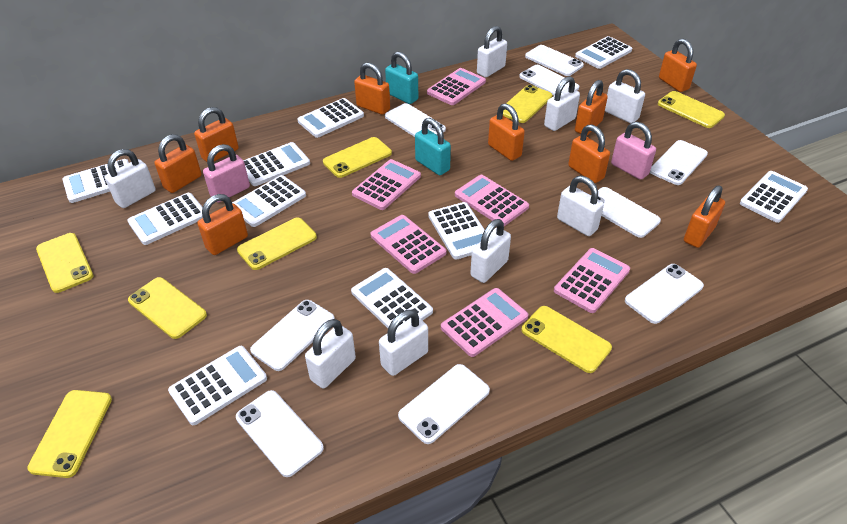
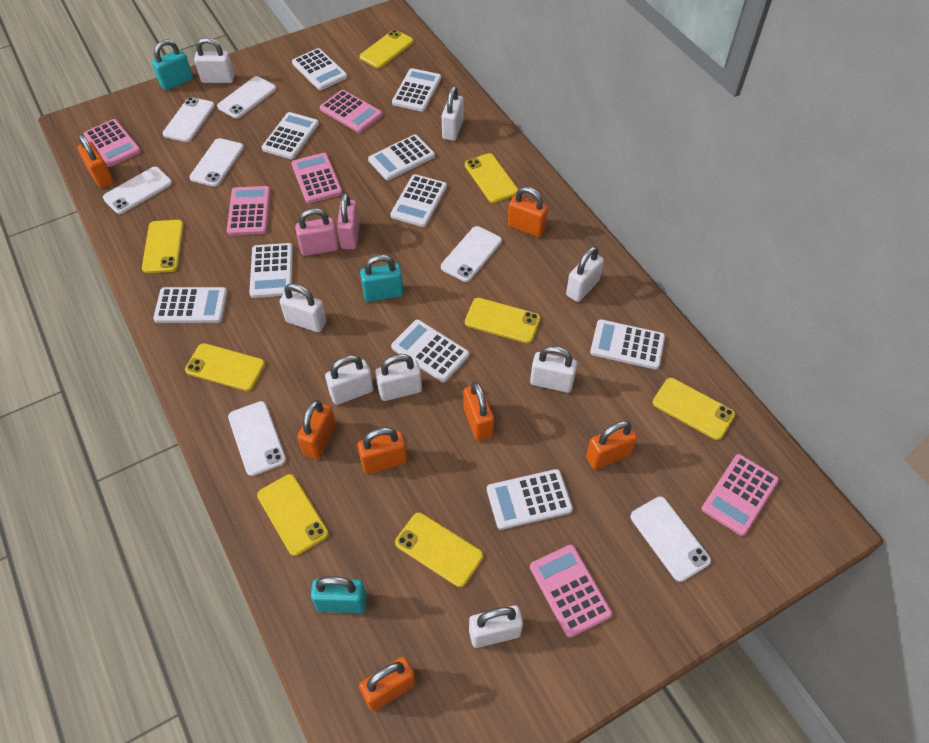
orange padlock: [155,134,201,193] [194,107,239,162] [197,194,248,255] [354,62,390,115] [488,103,525,161] [568,124,610,183] [575,80,608,135] [659,39,697,92] [684,185,725,248] = 9 -> [77,134,114,188] [297,400,336,459] [357,427,407,474] [359,657,416,712] [463,382,494,441] [508,187,548,237] [586,421,637,470] = 7
turquoise padlock: [385,52,418,104] [415,118,451,175] = 2 -> [152,39,193,91] [311,576,367,613] [360,255,404,302] = 3
white phone: [236,390,324,477] [250,300,335,371] [385,103,446,137] [398,364,490,444] [519,65,579,96] [525,45,584,76] [598,187,661,238] [625,264,704,324] [650,140,708,185] = 9 -> [103,167,172,214] [163,97,215,142] [189,138,244,187] [217,76,276,119] [228,401,286,476] [441,226,502,282] [630,497,711,582] = 7

